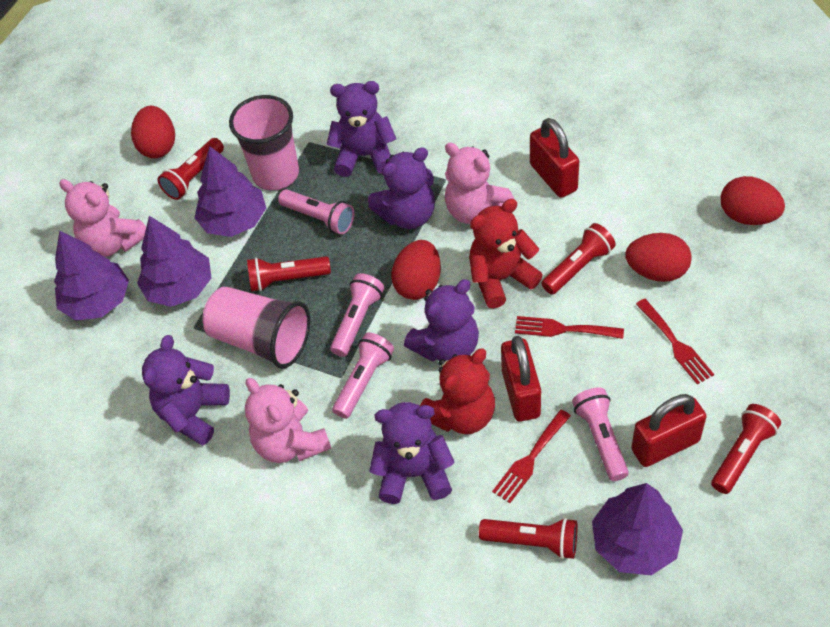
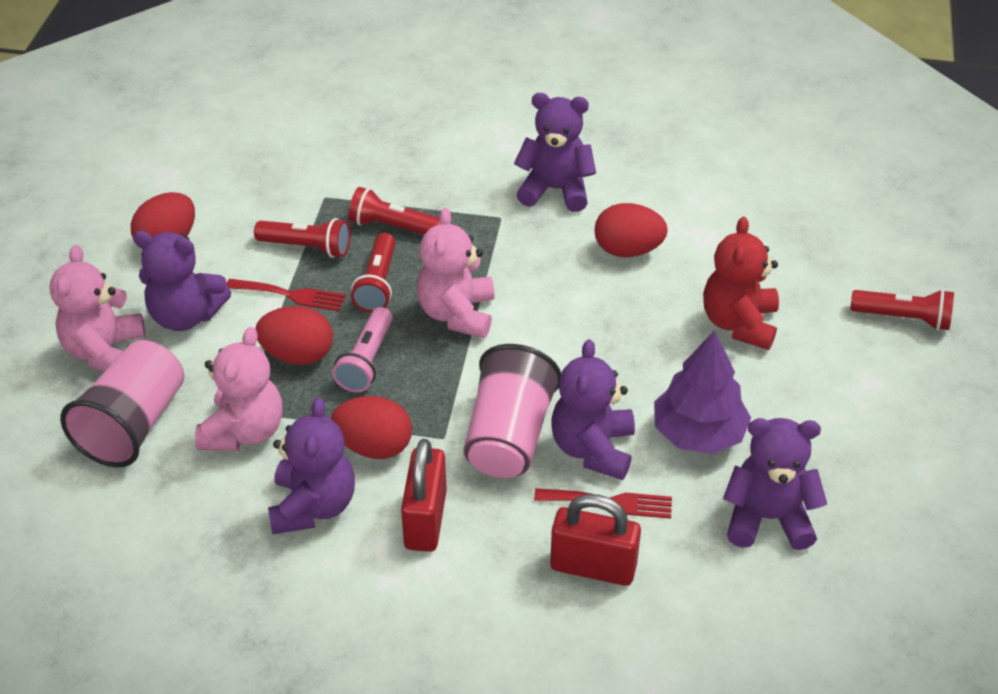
pink flashlight: [278,189,354,234] [330,273,384,357] [332,332,394,419] [572,388,629,481] = 4 -> [332,307,393,393] = 1
purple tree: [54,231,129,321] [137,216,211,307] [195,146,266,237] [592,483,683,576] = 4 -> [654,330,751,454] = 1
red flashlight: [157,138,224,200] [247,257,331,292] [479,518,577,559] [541,223,616,294] [711,404,781,494] = 5 -> [254,218,350,258] [348,187,440,235] [351,233,396,313] [850,289,954,331] = 4
red fork: [492,409,571,503] [515,316,624,339] [636,299,714,385] = 3 -> [227,279,346,311] [534,488,672,519] = 2
red padlock: [501,336,541,422] [530,118,579,198] [631,394,707,467] = 3 -> [401,439,447,552] [550,494,641,586] = 2
red teddy bear: [420,348,495,434] [469,199,543,309] = 2 -> [703,217,779,350] = 1

